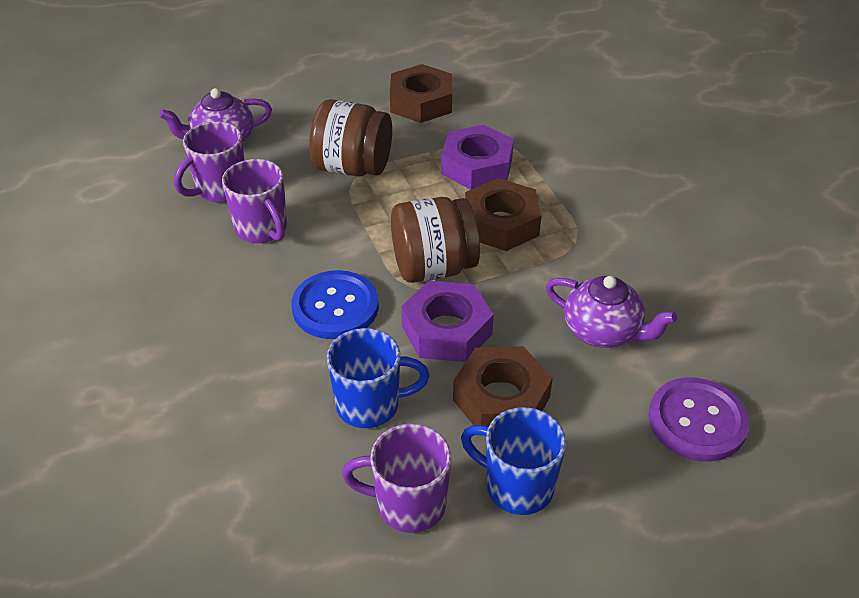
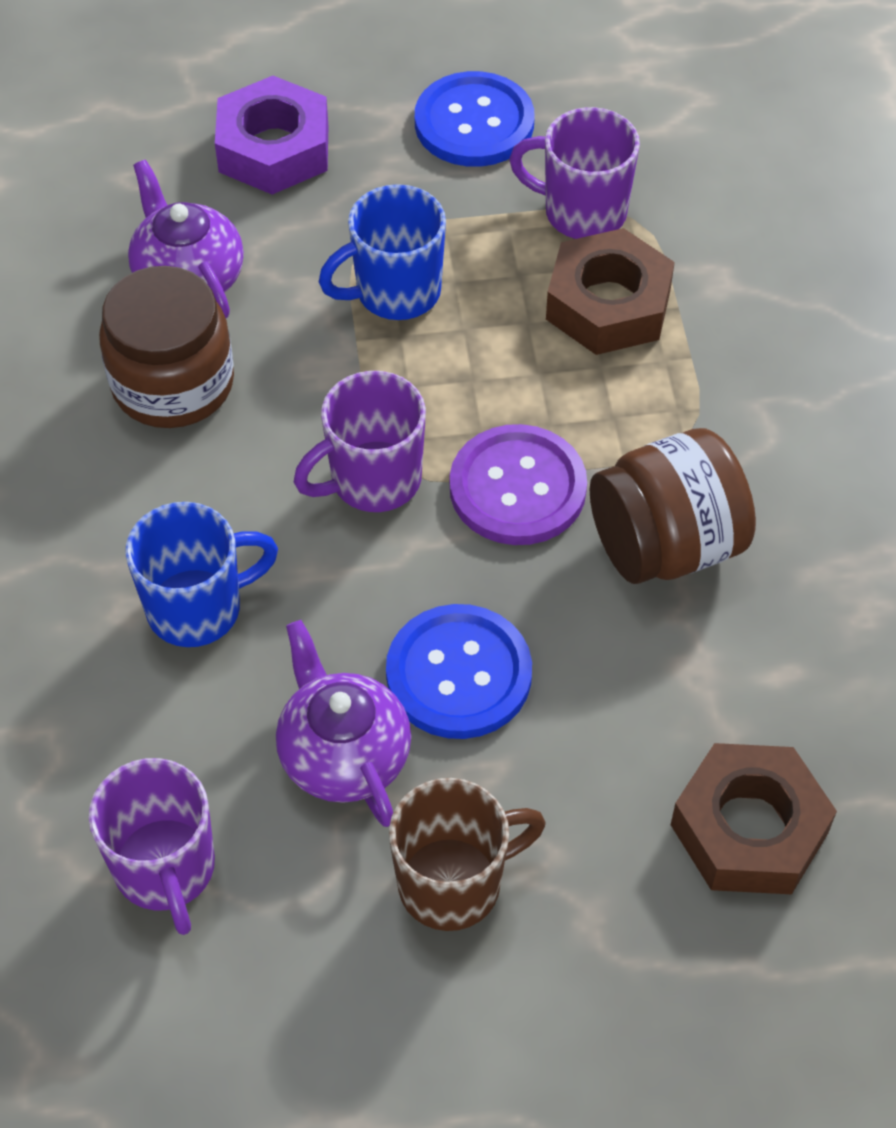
blue button: [291,270,379,339] = 1 -> [386,604,532,739] [415,71,534,167] = 2
brown mug: none = 0 -> [389,778,546,931] = 1
brown nut: [390,64,452,123] [453,346,553,426] [465,178,541,251] = 3 -> [546,228,675,355] [671,743,837,894] = 2
purple nut: [401,281,494,362] [441,125,514,190] = 2 -> [215,76,328,195] = 1

